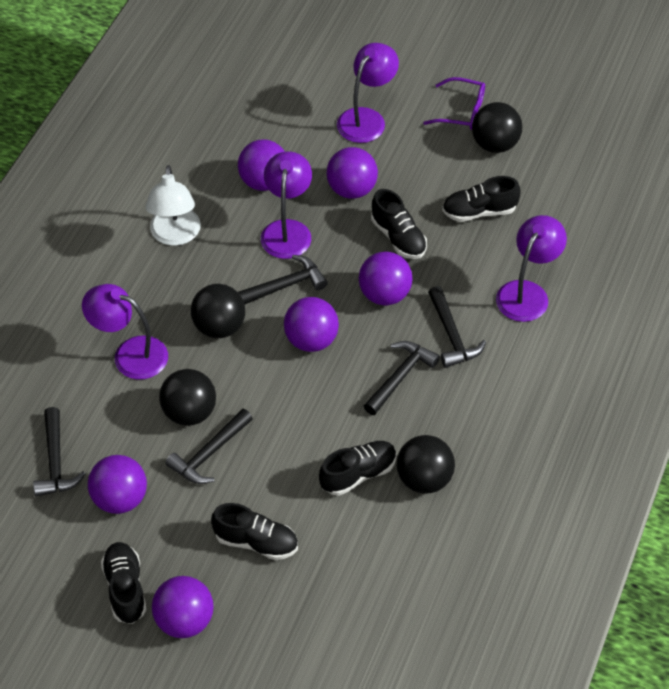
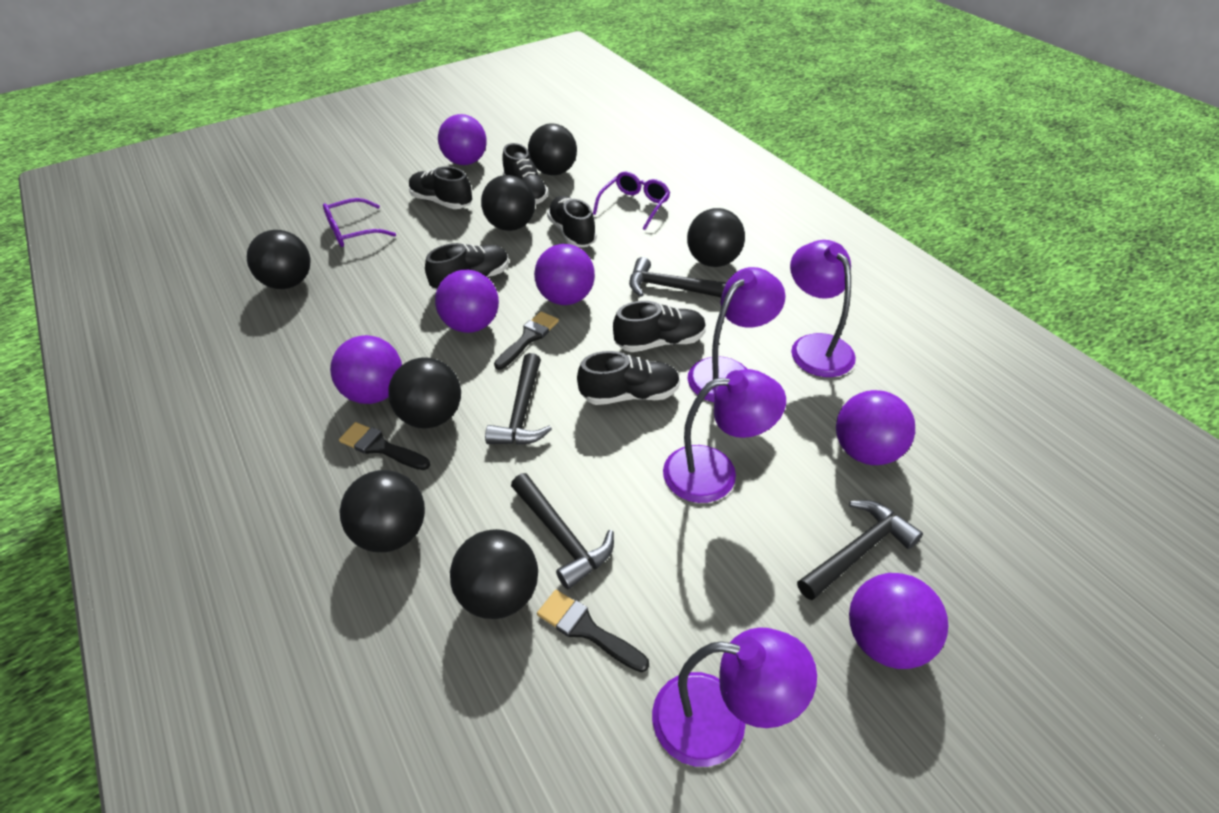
black ball: [159,369,216,426] [191,284,245,338] [397,435,455,493] [472,102,522,153] = 4 -> [247,230,311,289] [339,470,425,552] [388,357,461,428] [450,529,538,619] [481,175,535,231] [528,124,577,175] [687,208,745,267] = 7
black brush: none = 0 -> [339,422,430,470] [494,312,559,370] [537,590,649,672] = 3
black hammer: [33,407,85,496] [165,408,253,484] [238,255,328,304] [364,341,440,415] [428,286,486,368] = 5 -> [485,353,552,445] [511,473,614,589] [629,257,727,297] [797,500,923,600] = 4
black shoe: [101,542,146,624] [211,503,298,560] [319,441,397,496] [371,189,427,259] [442,176,520,222] = 5 -> [409,166,472,209] [425,243,509,290] [502,143,549,204] [547,196,597,247] [577,351,680,405] [613,301,706,352] = 6
purple glasses: [423,77,485,130] = 1 -> [323,198,396,247] [593,172,670,230] = 2
white lamp: [145,165,201,246] = 1 -> none = 0

